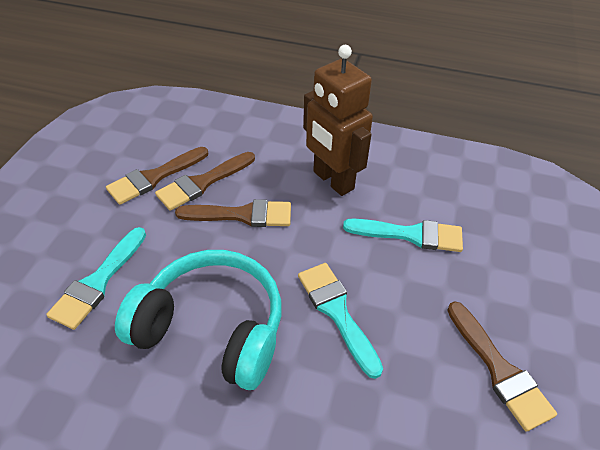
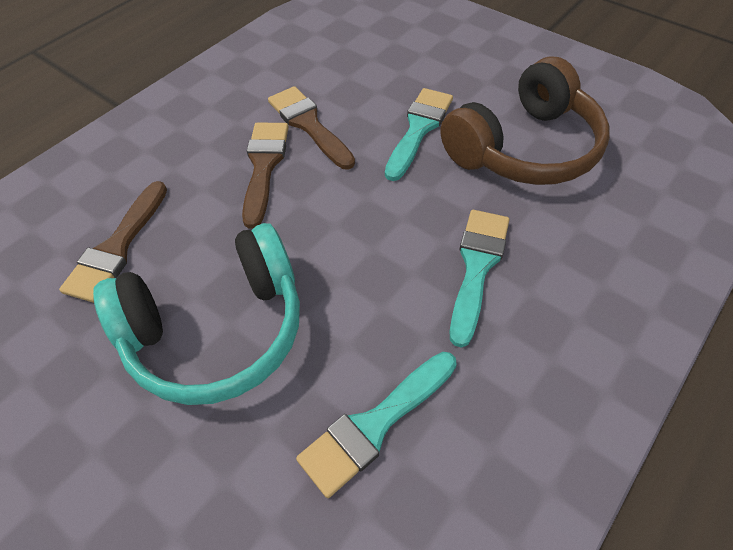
brown brush: [106,147,208,205] [155,152,255,211] [175,199,291,227] [447,301,557,432] = 4 -> [59,181,167,303] [242,122,289,228] [268,86,355,169] = 3
brown headphones: none = 0 -> [441,56,610,185] = 1
brown robot: [303,45,373,196] = 1 -> none = 0

